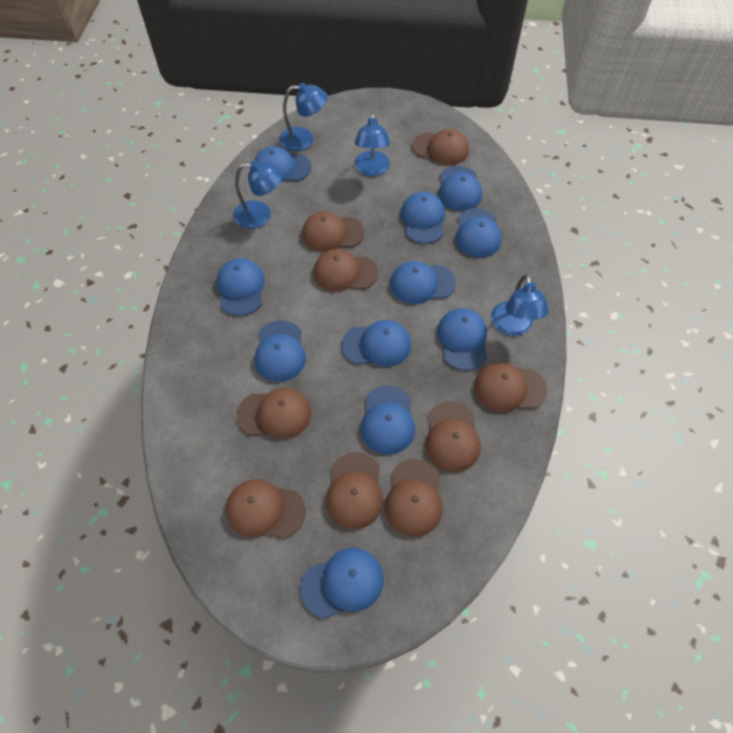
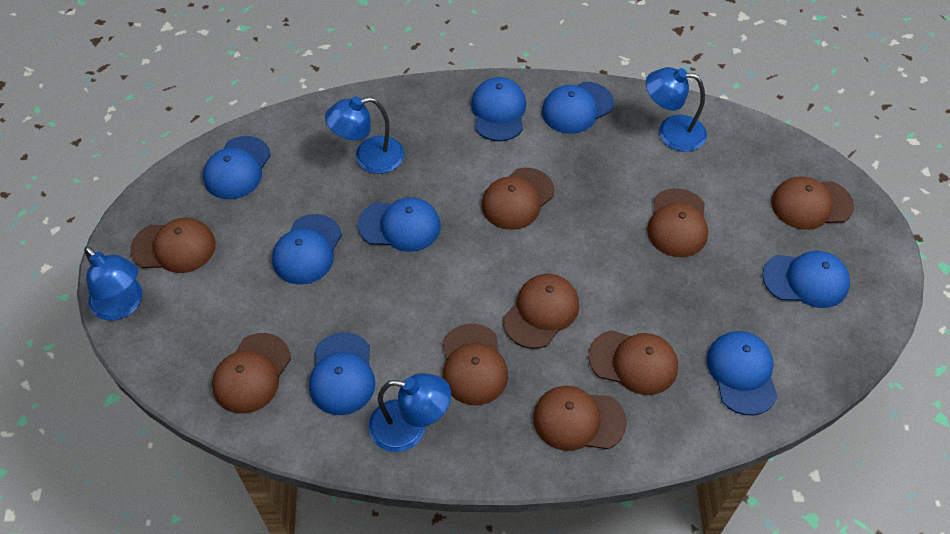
blue cap: [217,259,265,316] [255,146,311,182] [255,320,306,382] [300,548,384,619] [342,320,411,367] [361,385,415,454] [390,261,456,304] [401,192,445,244] [437,308,487,371] [439,166,482,211] [456,208,502,258] = 11 -> [203,136,271,199] [272,214,342,285] [309,332,375,415] [358,197,441,252] [471,77,526,141] [542,82,614,134] [707,331,778,416] [762,251,850,308] = 8

